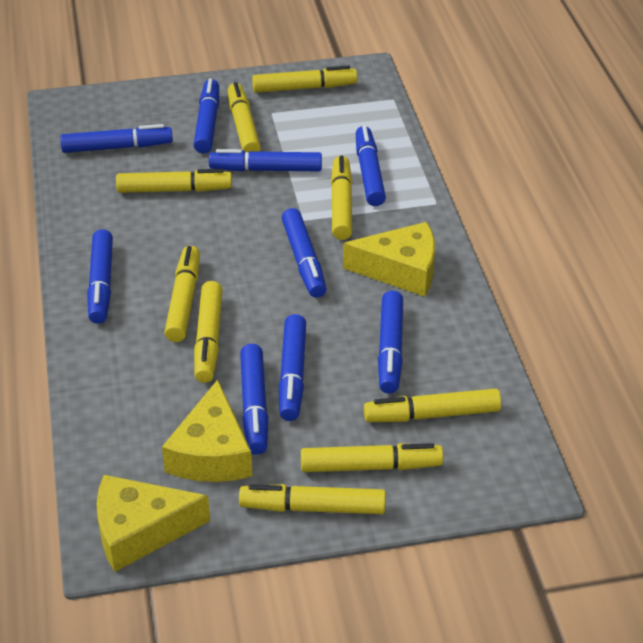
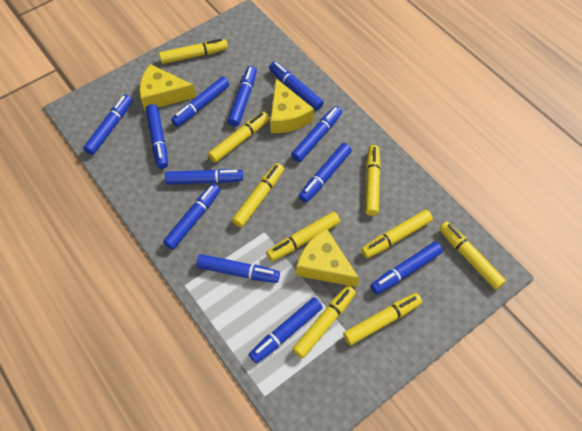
blue marker: [60,124,173,153] [87,229,113,324] [193,78,219,154] [209,149,322,171] [240,344,268,455] [279,314,306,421] [282,208,326,298] [356,126,386,206] [378,290,403,394] = 9 -> [83,95,132,155] [146,104,168,169] [163,184,221,250] [165,169,243,185] [171,76,230,127] [196,254,280,283] [228,66,257,127] [249,297,323,363] [269,62,324,110] [291,106,342,162] [299,143,352,203] [370,242,443,294] = 12

